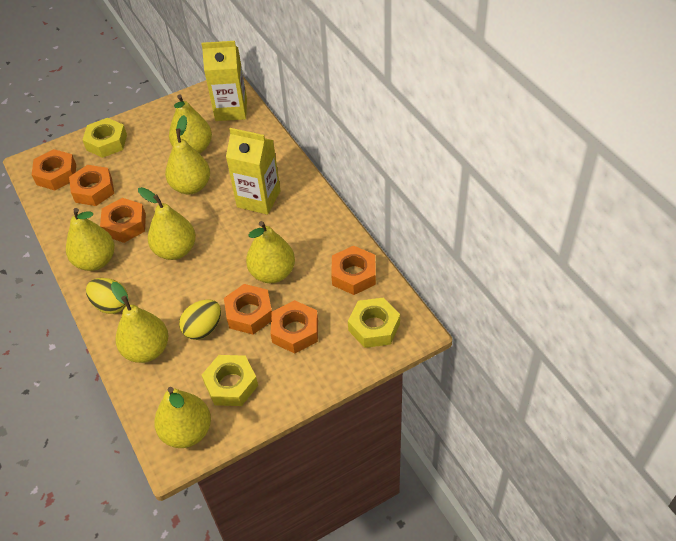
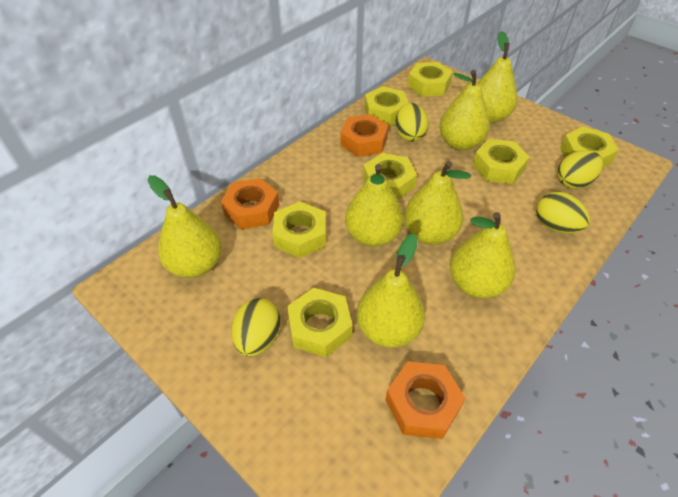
orange nut: [32,149,76,190] [69,165,114,206] [100,198,146,243] [224,284,272,334] [270,300,318,354] [331,246,376,295] = 6 -> [221,178,279,230] [340,114,389,157] [385,361,466,439] = 3
yellow carton: [201,41,247,121] [226,128,281,215] = 2 -> none = 0
yellow egg: [86,278,128,314] [179,300,221,340] = 2 -> [232,298,281,356] [395,103,429,142] [536,192,590,234] [557,150,603,189] = 4
yellow nut: [82,118,127,158] [202,355,258,406] [348,297,400,348] = 3 -> [272,201,326,258] [287,288,353,357] [363,153,417,200] [365,86,409,126] [408,62,453,97] [473,139,530,184] [560,127,619,168] = 7

